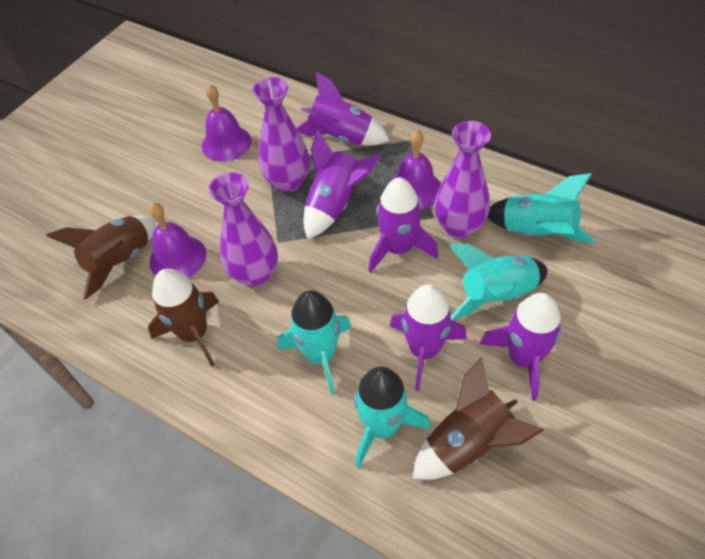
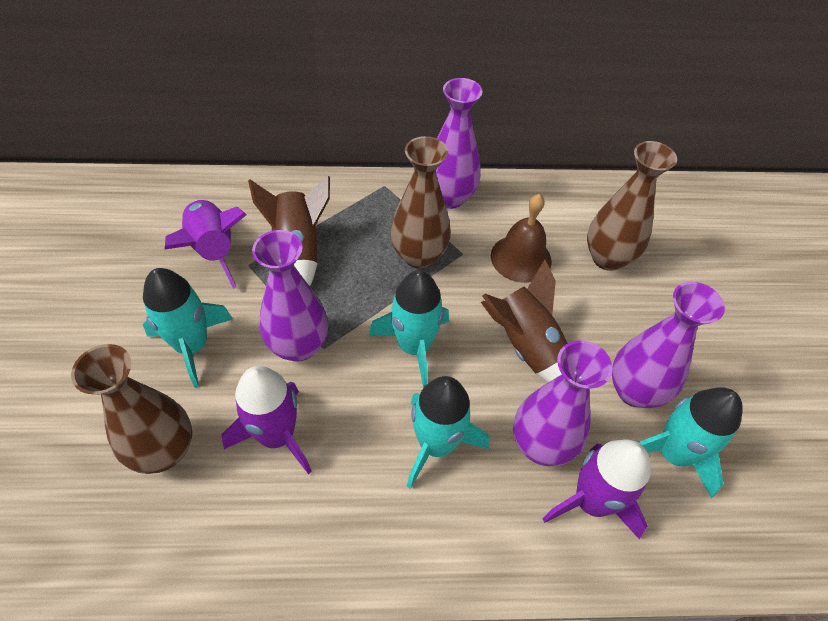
brown bell: none = 0 -> [491,194,552,283] = 1
brown rocket: [46,216,156,300] [148,269,219,366] [413,358,544,480] = 3 -> [248,176,330,286] [481,259,567,382] = 2
brown vase: none = 0 -> [71,344,192,474] [391,136,451,268] [587,141,677,271] = 3
purple bell: [149,203,206,278] [202,84,251,161] [390,130,441,210] = 3 -> none = 0
purple rocket: [297,72,389,145] [304,130,380,239] [368,177,438,273] [390,284,467,391] [480,293,561,401] = 5 -> [165,200,246,289] [222,366,312,474] [542,439,651,539] = 3
purple vase: [209,172,278,287] [253,77,310,192] [434,121,491,239] = 3 -> [252,230,328,362] [435,78,483,209] [513,340,613,466] [612,282,725,408] = 4

